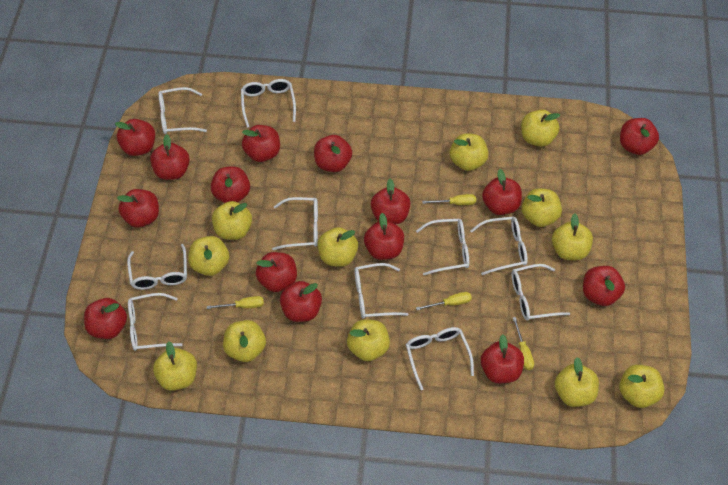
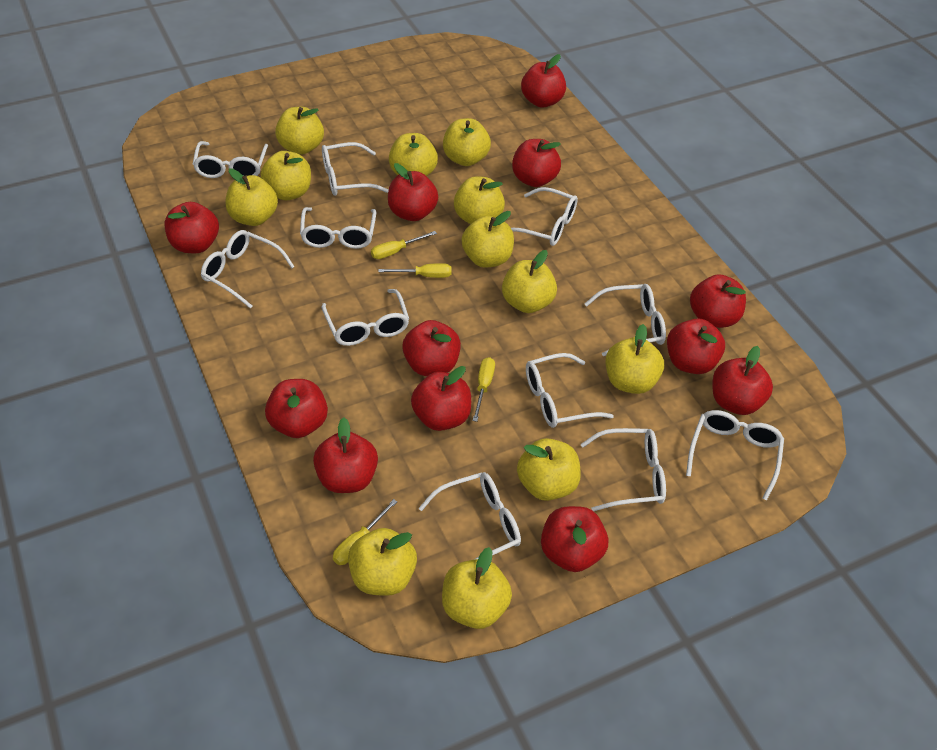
red apple: [84,298,127,339] [115,119,155,156] [117,189,159,228] [150,134,190,180] [211,166,250,203] [242,125,280,162] [256,252,297,292] [280,281,322,322] [314,135,352,172] [364,213,404,260] [371,179,411,224] [481,334,524,383] [482,169,522,215] [583,266,625,306] [620,118,659,155] = 15 -> [165,202,219,253] [265,379,328,438] [313,417,378,493] [388,163,438,221] [402,320,461,376] [411,366,471,431] [512,139,561,187] [521,54,566,108] [541,506,608,572] [667,318,725,374] [690,274,746,328] [713,346,773,415] = 12
white glasses: [127,244,187,290] [128,293,182,351] [158,87,207,134] [241,79,296,128] [272,197,318,250] [354,263,408,319] [406,327,474,390] [416,219,469,275] [470,217,528,275] [511,264,570,321] = 10 -> [192,141,268,178] [201,230,295,309] [300,207,376,249] [322,142,389,196] [322,289,409,346] [419,472,521,560] [511,187,578,246] [526,353,614,428] [580,428,666,511] [584,284,666,356] [686,410,784,500] = 11

